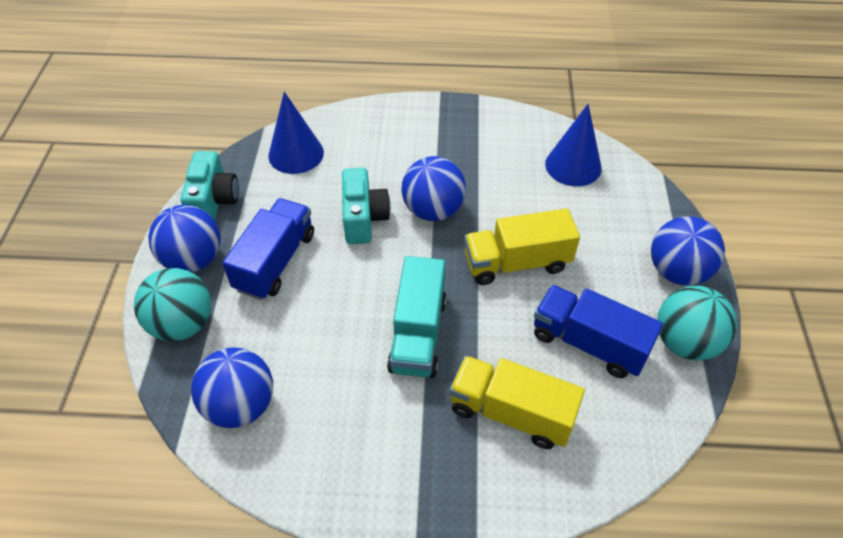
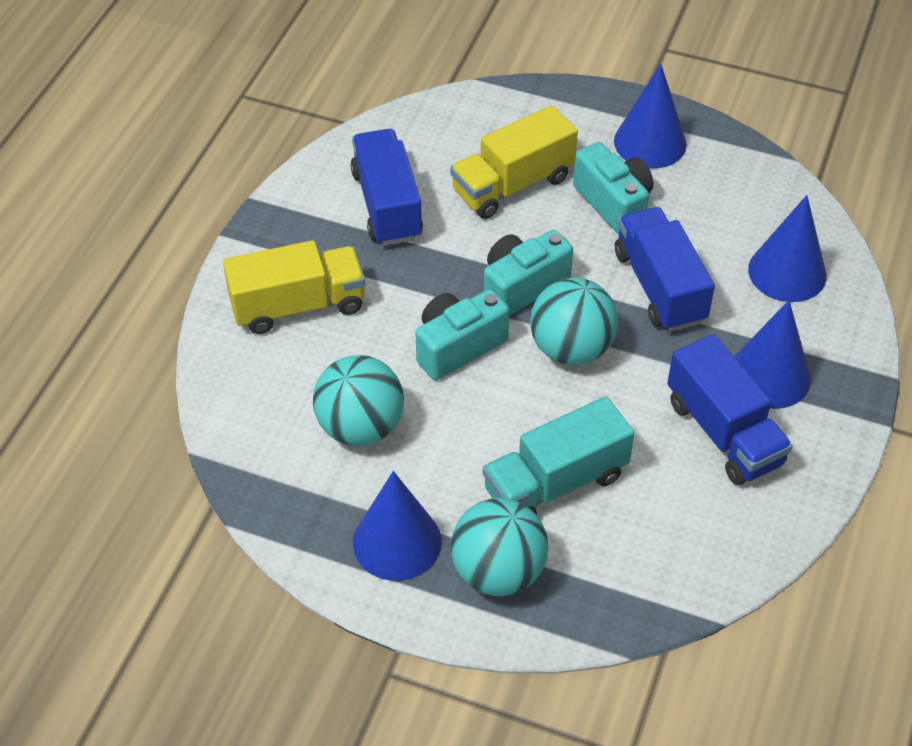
blue ball: [148,205,220,272] [191,347,273,428] [401,156,466,221] [651,216,725,286] = 4 -> none = 0
blue cone: [269,92,324,174] [545,104,602,186] = 2 -> [353,471,442,581] [614,64,687,168] [734,300,811,409] [748,195,826,302] = 4
blue truck: [222,198,314,300] [534,285,663,378] = 2 -> [350,129,423,246] [615,207,715,332] [667,334,793,485] = 3
turquoise ball: [134,268,211,341] [657,286,737,361] = 2 -> [313,355,404,446] [451,498,548,596] [530,278,618,365] = 3
turquoise camera: [180,151,239,221] [342,168,391,244] = 2 -> [416,289,509,380] [484,230,573,316] [573,142,653,235] = 3

